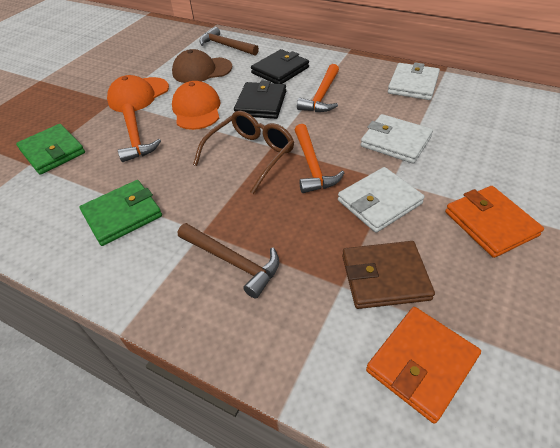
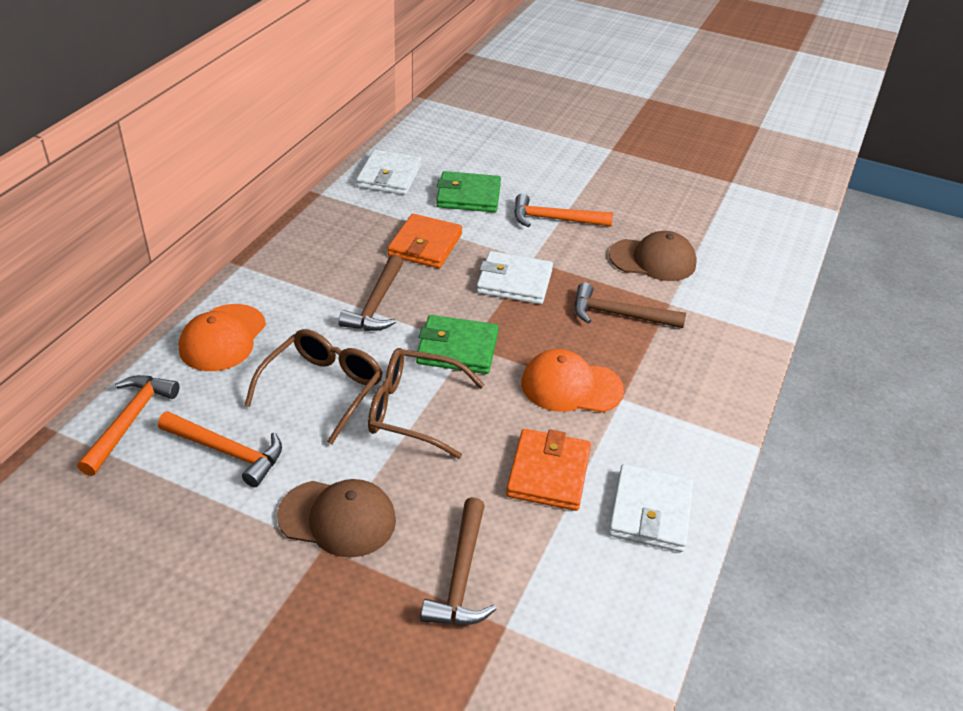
black wallet: [234,80,286,119] [251,49,309,84] = 2 -> none = 0
brown cap: [172,49,232,83] = 1 -> [277,479,396,558] [609,231,697,281] = 2
brown glasses: [193,111,294,194] = 1 -> [244,329,383,445] [368,348,484,459] = 2
brown hammer: [178,223,279,299] [199,27,259,55] = 2 -> [339,255,403,331] [420,497,496,625] [575,282,686,328] = 3
brown wallet: [342,241,435,309] = 1 -> none = 0

